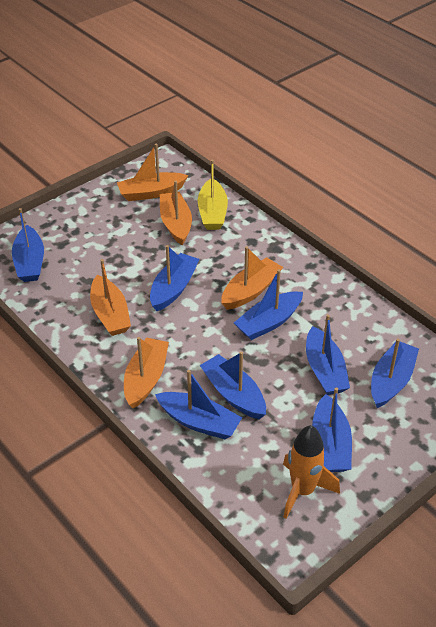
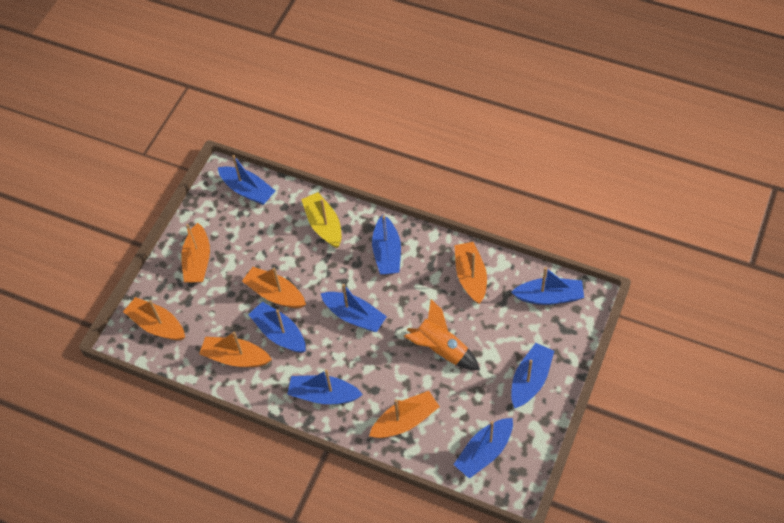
orange boat: [90,259,131,336] [117,144,188,201] [124,337,169,409] [160,181,192,245] [222,246,283,310] = 5 -> [123,297,185,340] [181,223,210,283] [199,332,272,367] [242,267,306,308] [369,391,440,438] [454,242,487,304] = 6

